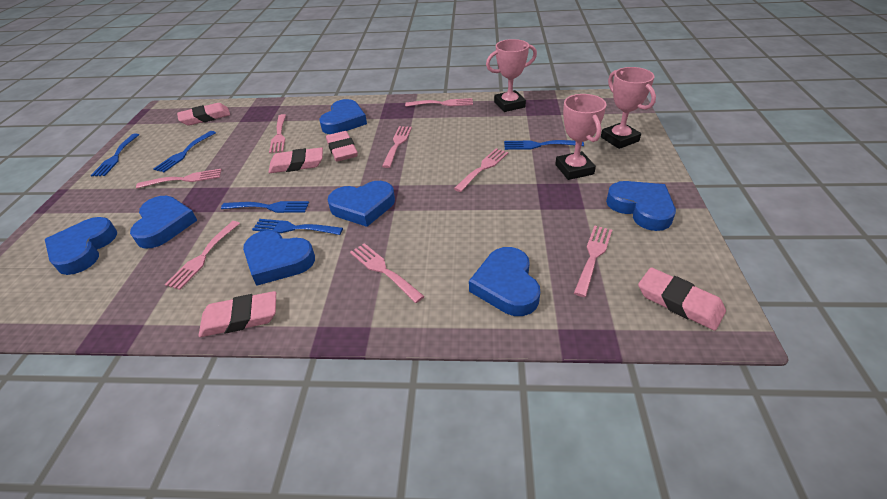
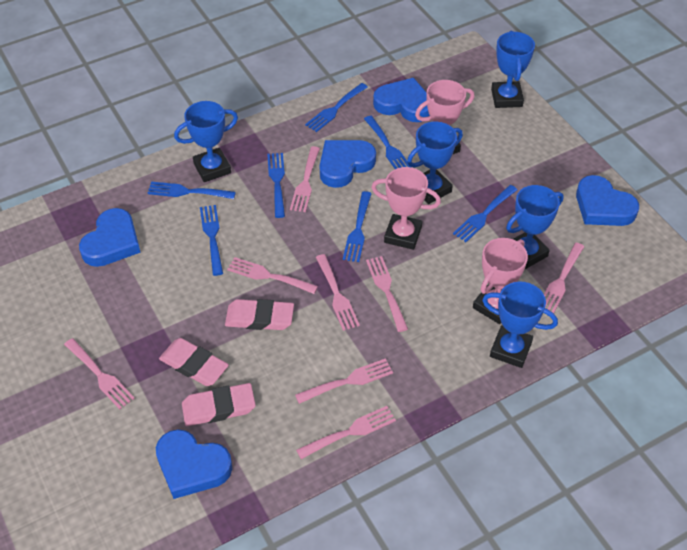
blue fork: [91,134,139,176] [153,131,216,172] [221,201,309,213] [252,219,343,235] [504,140,584,150] = 5 -> [148,181,236,199] [200,205,223,276] [267,153,285,218] [305,83,368,132] [343,191,372,262] [364,116,412,169] [453,185,517,242] = 7
blue heart: [45,217,117,275] [130,196,197,248] [243,230,315,286] [319,99,367,134] [328,181,395,227] [469,247,540,316] [606,181,676,231] = 7 -> [79,208,141,267] [156,429,232,499] [320,140,376,188] [373,78,430,122] [576,175,639,226] = 5
blue trophy: none = 0 -> [174,101,238,182] [407,122,463,204] [482,281,558,368] [491,31,535,108] [506,185,564,269] = 5
pink eraser: [177,103,230,126] [198,291,276,337] [268,147,323,173] [326,131,358,162] [638,267,726,331] = 5 -> [159,338,229,386] [182,383,256,426] [225,299,294,330] = 3

